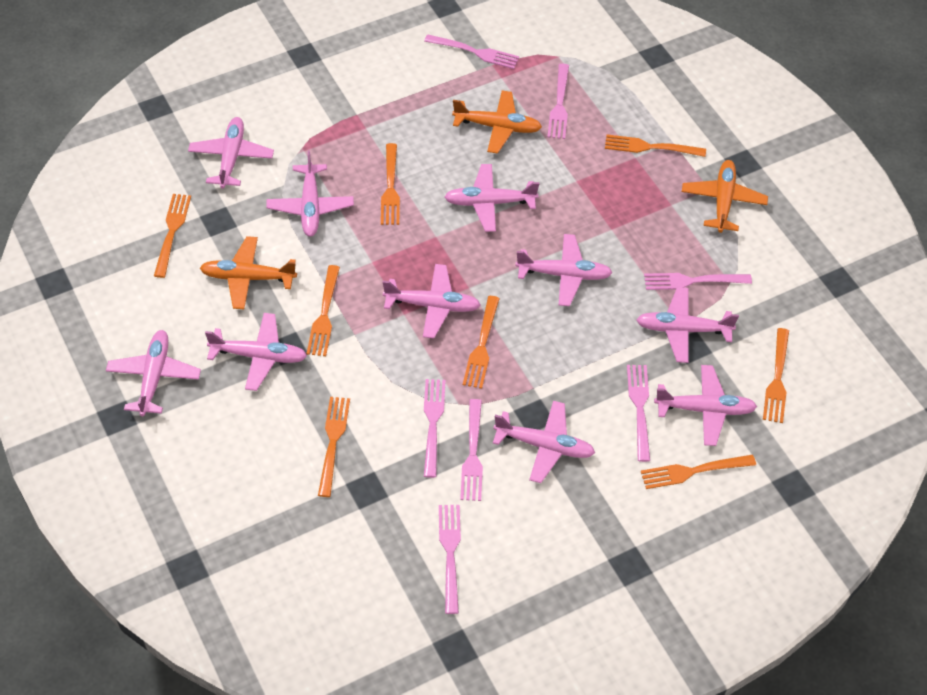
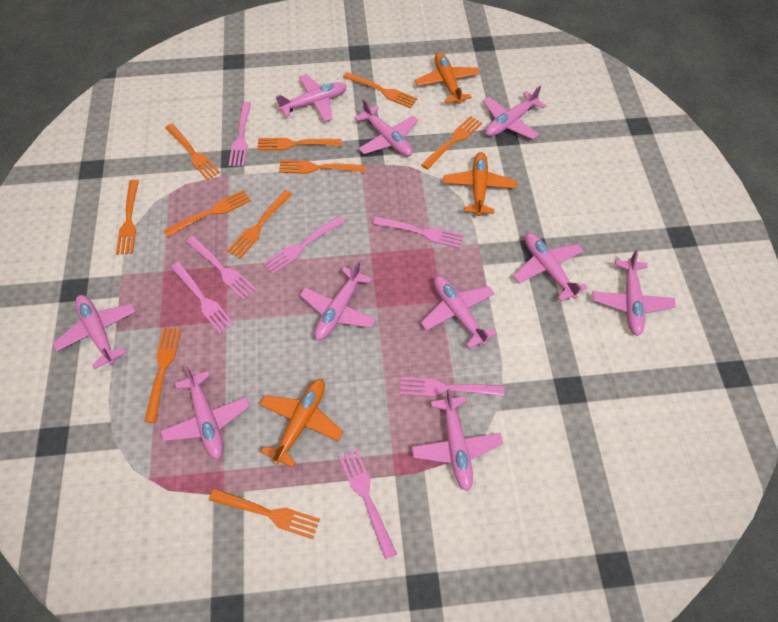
orange fork: [154,194,191,278] [307,265,340,356] [318,397,350,497] [381,143,400,225] [463,296,500,389] [605,134,706,157] [641,455,756,489] [763,328,789,423] = 8 -> [116,180,139,255] [144,328,181,423] [164,190,251,237] [165,124,220,180] [209,488,320,539] [227,190,292,259] [257,138,342,150] [279,160,365,174] [343,72,417,108] [421,116,482,170] = 10

